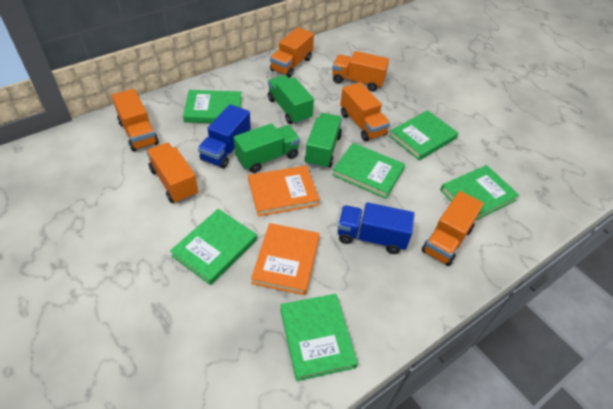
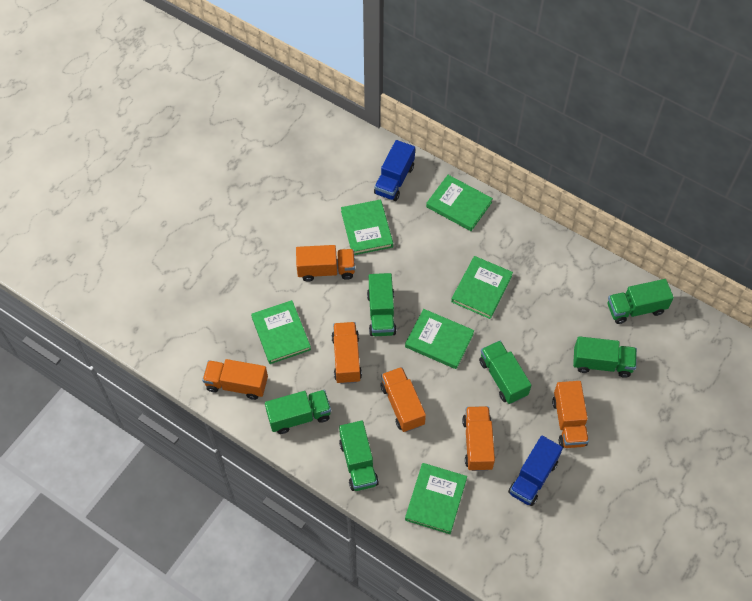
green truck: [234,123,300,173] [268,75,314,125] [305,113,342,169] = 3 -> [265,390,331,434] [339,421,379,491] [367,273,397,336] [479,341,531,404] [573,336,637,378] [608,279,674,324] = 6
orange book: [248,165,320,217] [251,223,320,295] = 2 -> none = 0

